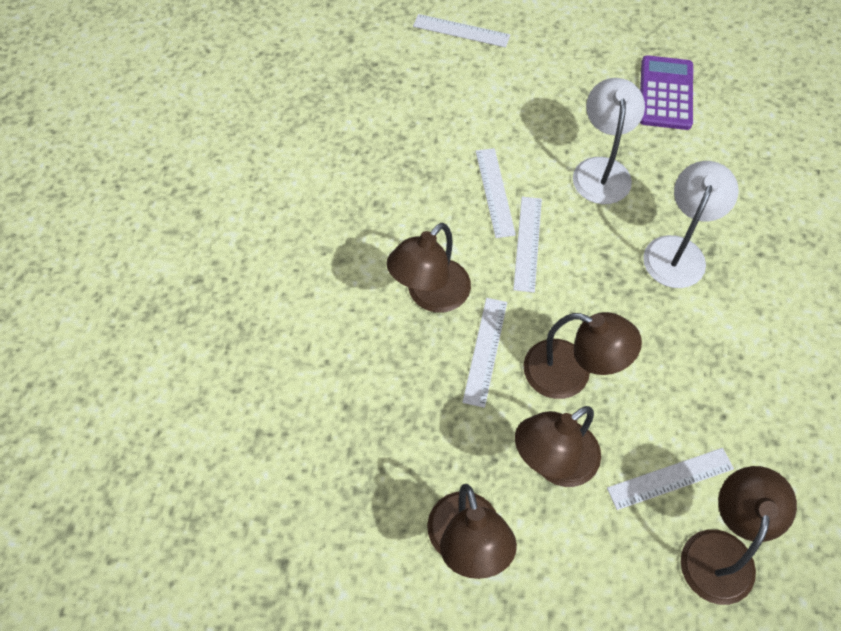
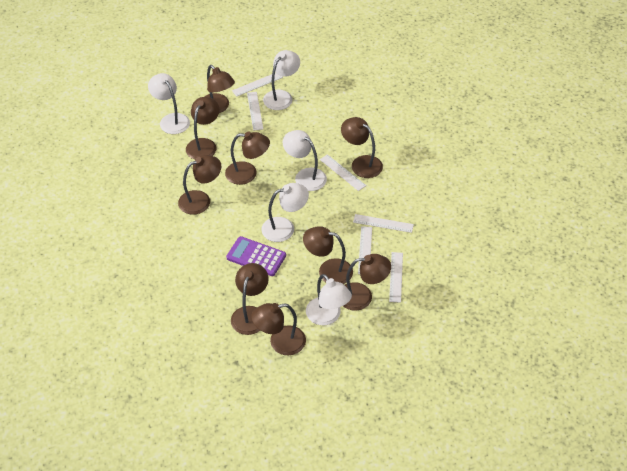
brown lamp: [386,223,471,313] [427,484,517,579] [515,406,601,487] [524,312,642,399] [681,466,797,605] = 5 -> [178,155,221,215] [186,97,219,160] [204,65,235,113] [225,131,270,185] [231,263,269,335] [251,303,306,355] [303,226,353,284] [341,117,383,178] [343,254,391,311] = 9
white lamp: [573,78,645,204] [643,161,739,288] = 2 -> [148,73,190,134] [261,183,309,242] [263,50,300,110] [283,130,327,191] [306,274,352,325] = 5
white ruler: [413,14,510,48] [462,298,507,408] [476,148,516,238] [513,197,542,293] [607,448,734,510] = 5 -> [232,73,283,97] [247,92,263,131] [320,154,366,191] [353,214,414,233] [358,226,372,274] [389,252,403,303] = 6

